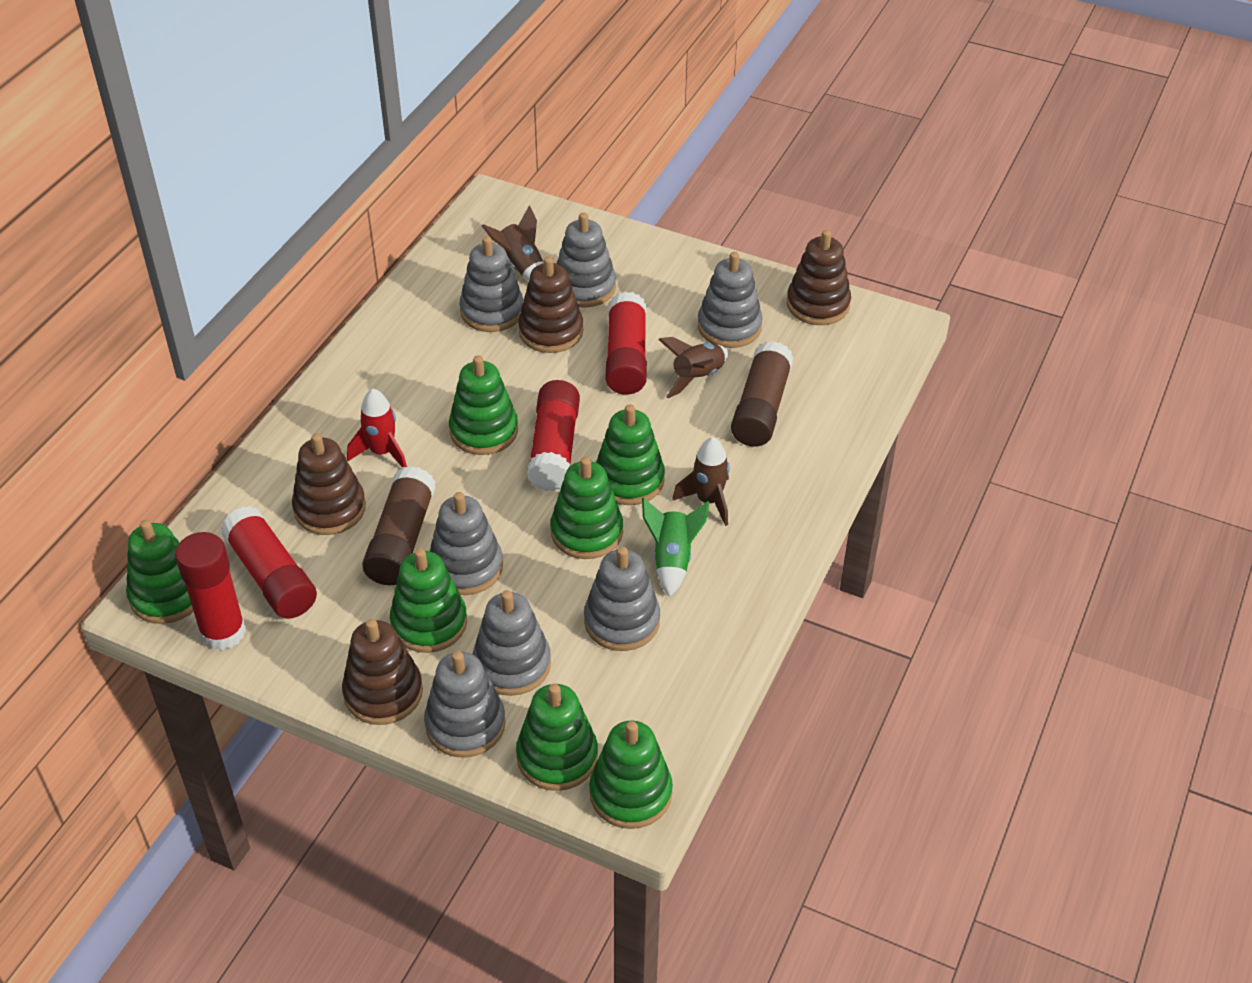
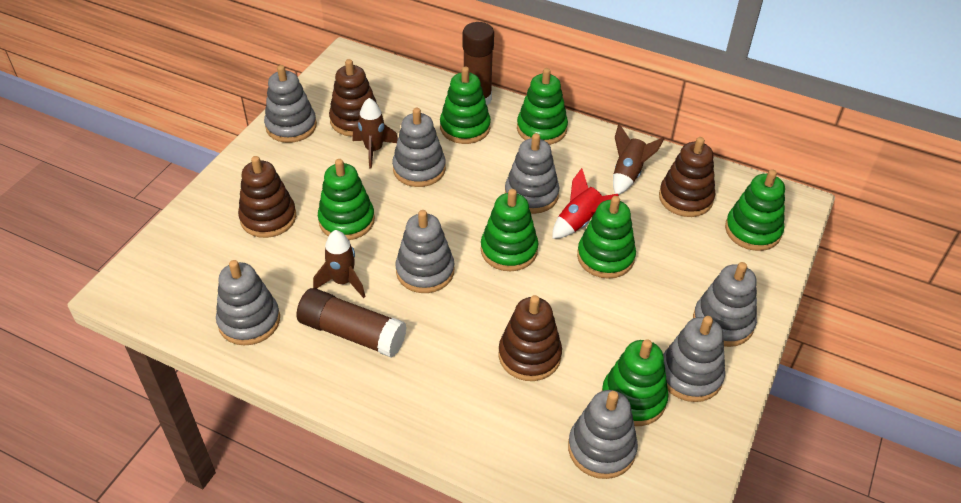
green rocket: [642,497,709,597] = 1 -> none = 0
grey stacking toy: [424,651,506,758] [430,492,503,595] [459,236,524,332] [473,590,551,696] [556,212,616,308] [584,547,660,651] [698,252,763,348] = 7 -> [216,260,280,345] [264,65,317,143] [392,108,446,187] [395,210,454,293] [505,133,559,214] [568,390,638,479] [663,316,725,402] [693,262,757,347] = 8
red glue stick: [175,532,246,650] [221,506,317,619] [527,380,580,491] [606,292,647,395] = 4 -> none = 0

